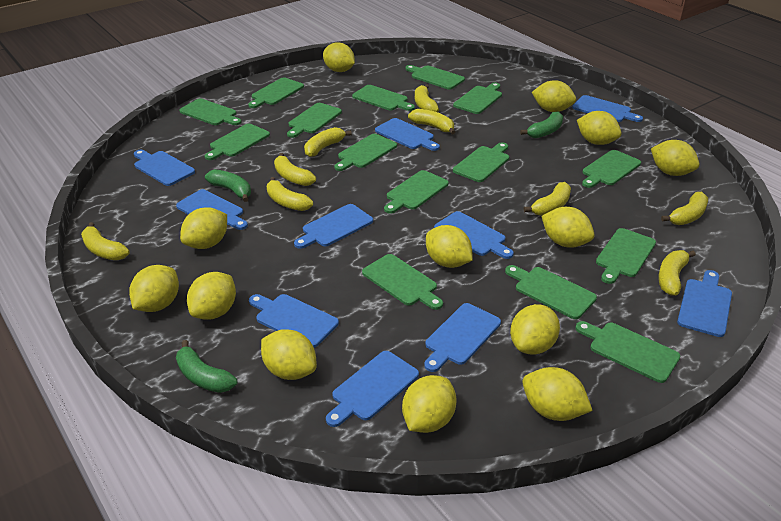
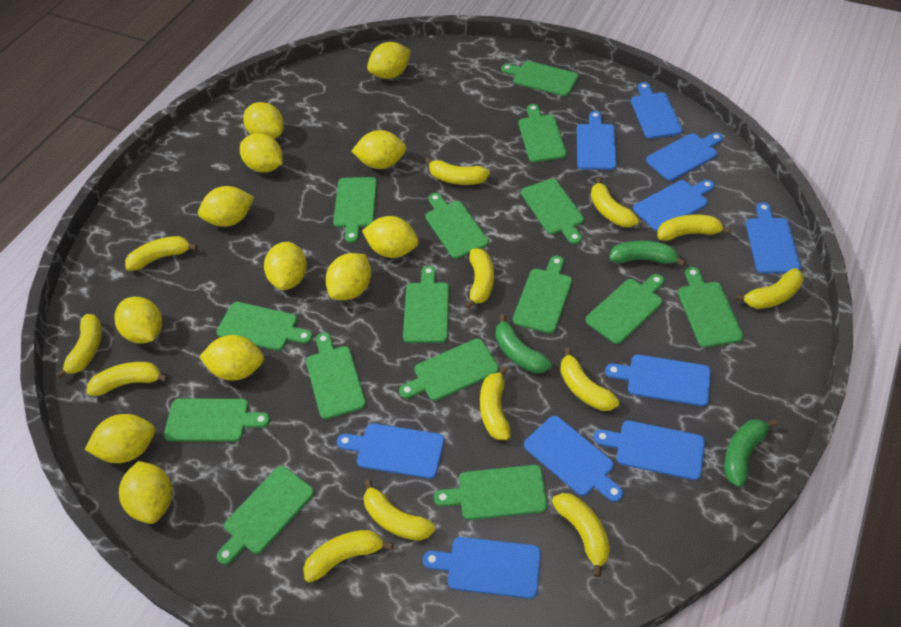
yellow banana: [81,222,130,260] [267,177,313,211] [274,153,316,186] [304,127,352,157] [408,109,455,135] [415,84,439,112] [524,182,571,216] [658,250,696,295] [661,192,708,225] = 9 -> [55,314,102,379] [86,362,168,396] [125,236,198,271] [303,530,393,583] [364,479,435,541] [425,157,490,185] [465,248,494,309] [480,366,510,440] [552,493,610,577] [560,348,619,411] [591,177,639,227] [657,215,731,241] [735,268,804,309] = 13
yellow lemon: [129,265,179,312] [180,207,227,249] [187,272,236,320] [261,329,317,380] [323,42,355,72] [402,375,457,433] [426,225,473,268] [510,304,560,355] [522,367,593,421] [532,80,576,112] [541,207,595,248] [577,111,621,145] [651,140,699,176] = 13 -> [85,414,156,463] [114,297,162,344] [119,461,172,524] [198,186,255,227] [199,335,264,381] [240,133,283,173] [243,102,284,139] [264,242,307,290] [326,253,371,300] [351,130,407,169] [362,216,419,258] [367,42,411,79] = 12

